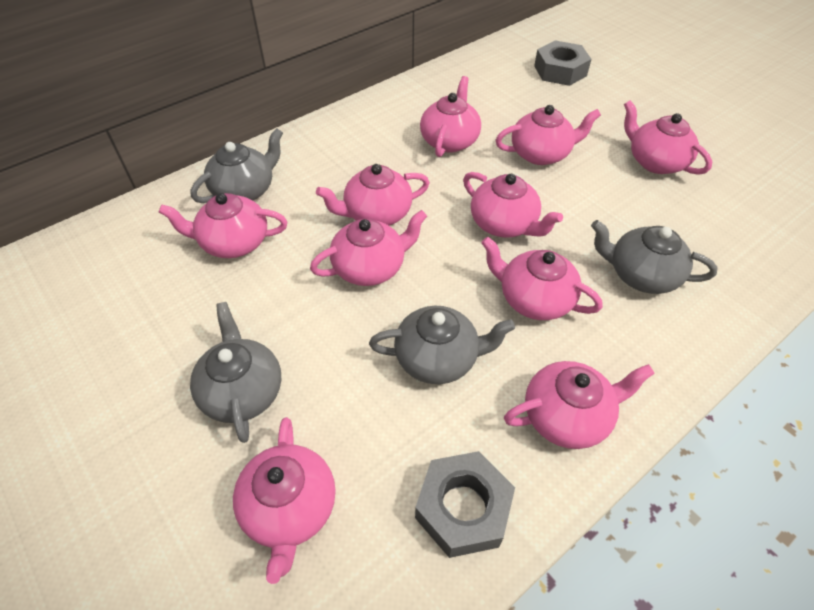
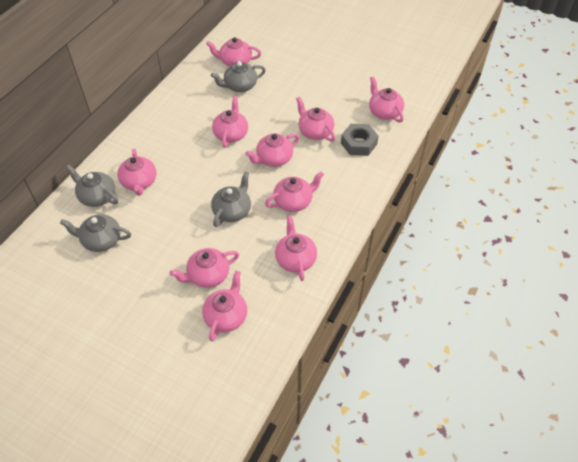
grey nut: [415,451,515,558] [534,40,591,86] = 2 -> [341,124,379,156] = 1

